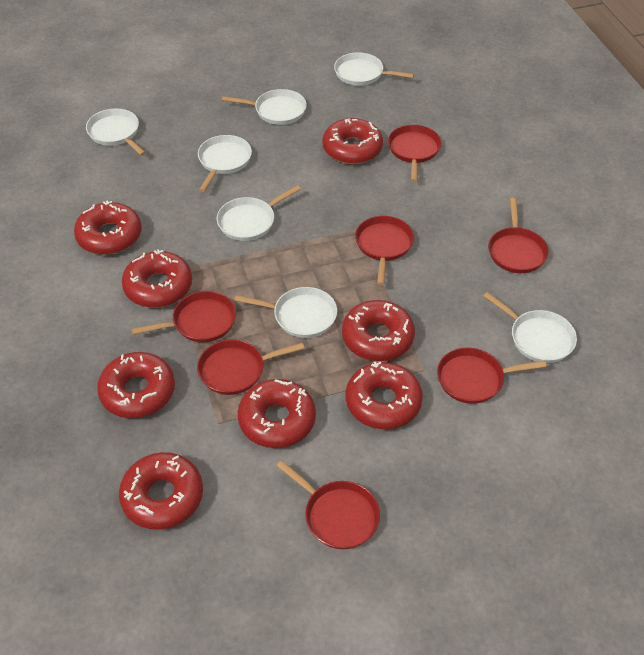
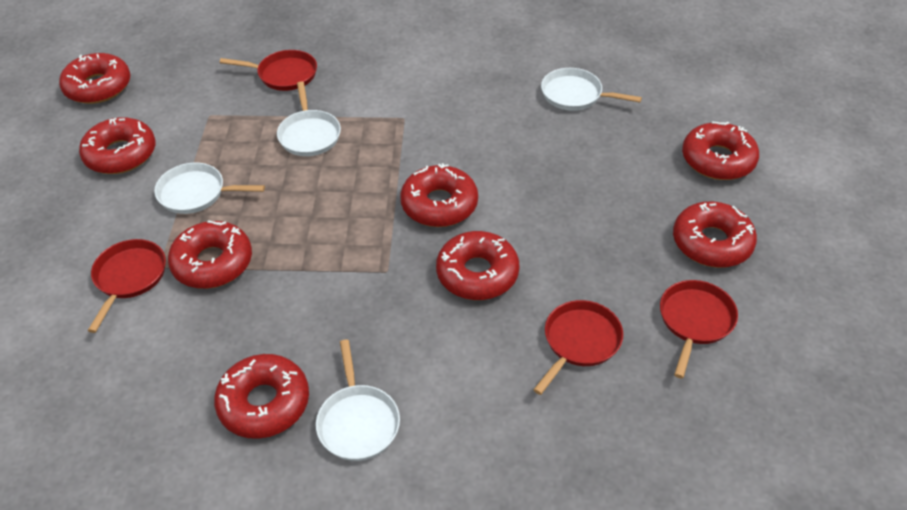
red pan: [131,291,236,342] [197,339,304,395] [276,460,380,549] [355,216,414,286] [388,125,441,182] [437,348,547,404] [489,198,549,273] = 7 -> [88,239,166,333] [220,50,317,91] [533,300,623,395] [660,280,738,379] = 4
white pan: [86,108,146,156] [198,135,252,192] [217,185,301,241] [222,89,307,125] [234,287,337,338] [334,52,414,86] [483,292,577,363] = 7 -> [154,163,265,214] [277,81,341,156] [316,340,400,461] [541,68,642,111] = 4

